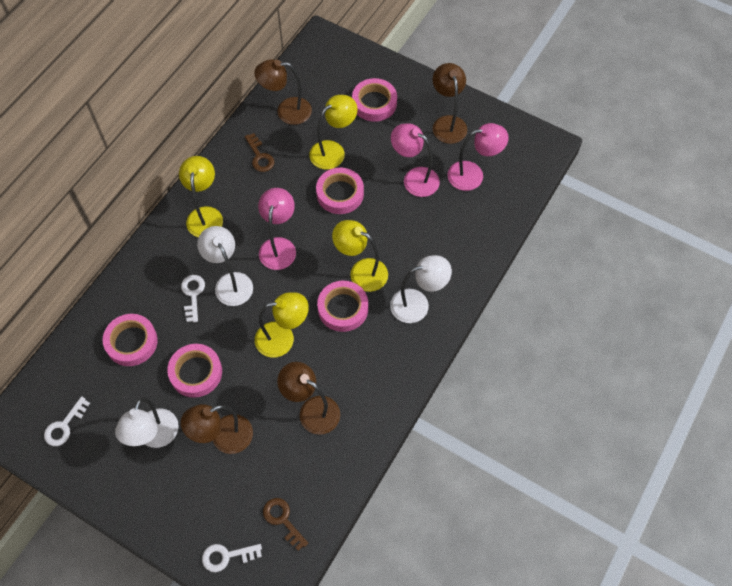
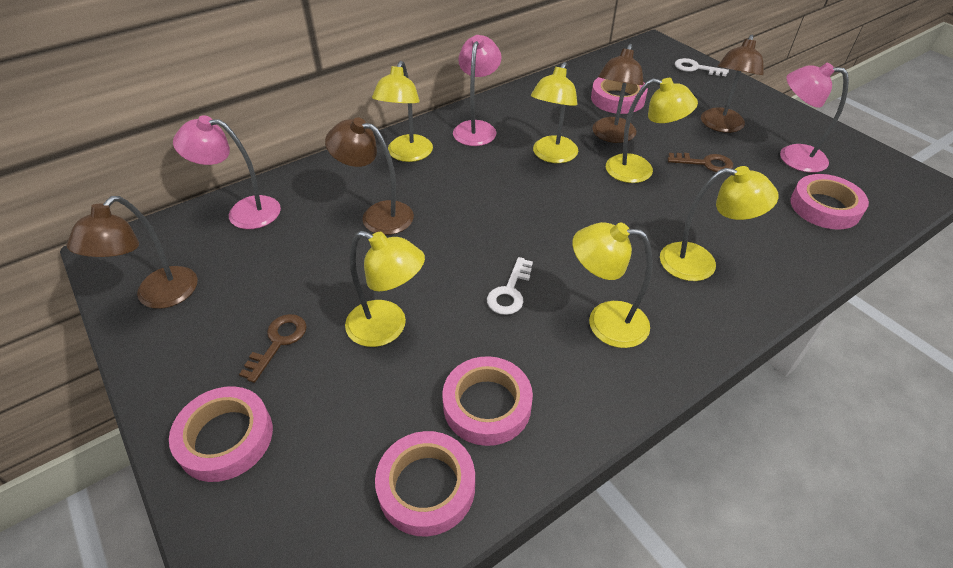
white key: [44,396,90,446] [181,275,205,322] [202,544,262,572] = 3 -> [487,257,533,315] [675,58,729,76] = 2
white lamp: [115,398,179,448] [197,226,253,306] [390,255,452,323] = 3 -> none = 0
yellow lamp: [179,156,223,238] [255,292,309,358] [309,95,357,169] [332,220,388,292] = 4 -> [345,231,425,347] [372,61,433,162] [531,62,578,163] [572,222,653,348] [606,78,698,183] [660,166,779,281] = 6

